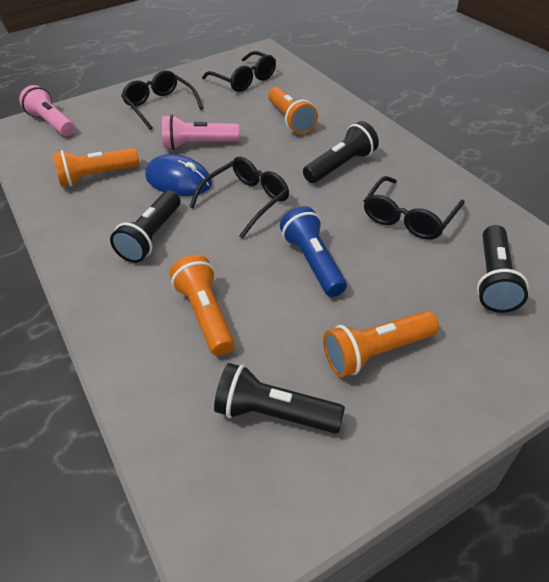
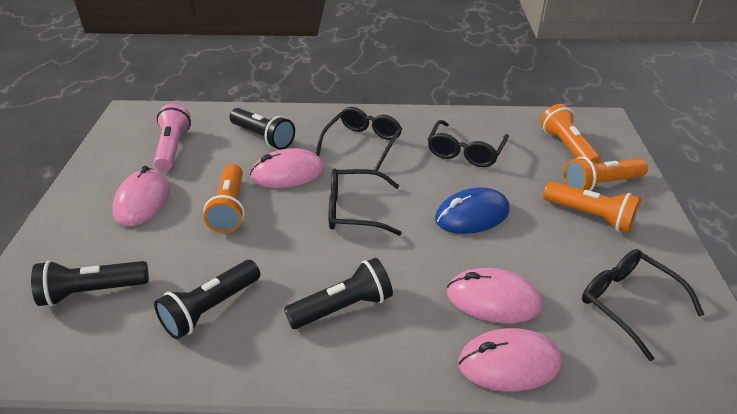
blue flashlight: [280,206,347,297] = 1 -> none = 0
pink flashlight: [19,85,75,136] [162,115,240,150] = 2 -> [154,104,191,171] = 1
pink mouse: none = 0 -> [112,166,170,226] [250,148,324,188] [447,268,543,323] [458,328,562,392] = 4

